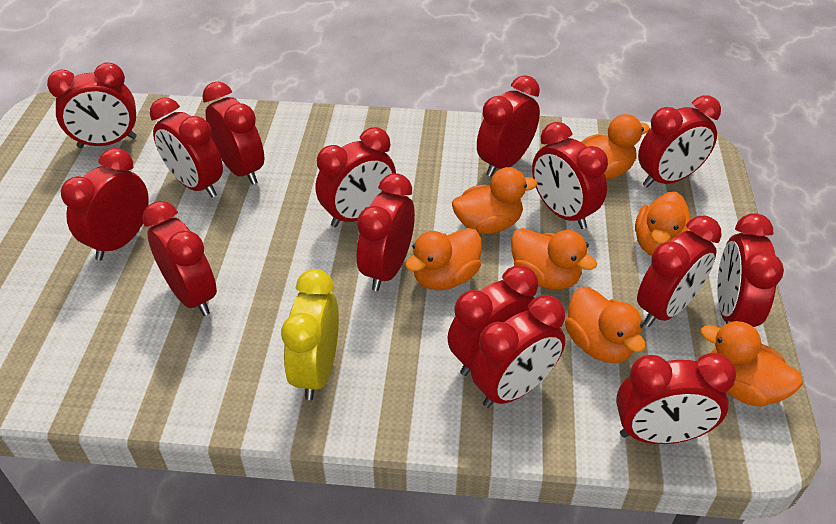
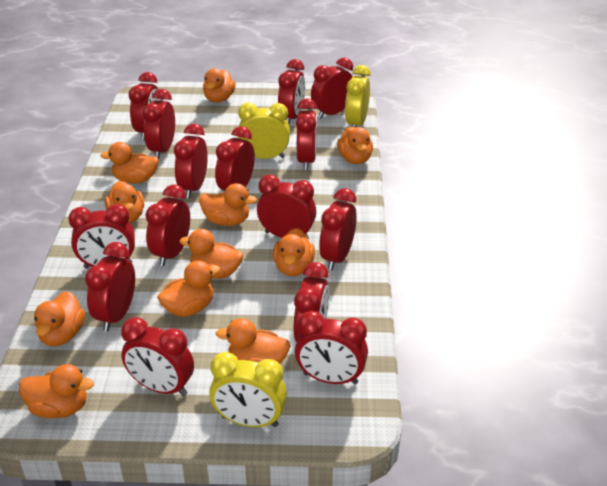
orange duck: [405,228,482,290] [452,167,538,234] [511,228,597,290] [565,287,645,363] [581,114,650,179] [635,192,694,256] [701,321,803,407] = 7 -> [19,364,94,418] [34,291,85,346] [100,142,159,184] [105,181,144,223] [157,261,220,317] [180,229,243,279] [199,183,257,226] [203,69,236,102] [216,318,290,364] [273,228,315,276] [337,126,373,164] = 11
yellow clock: [281,269,339,400] = 1 -> [209,352,287,427] [238,102,290,159] [345,65,371,127] = 3

